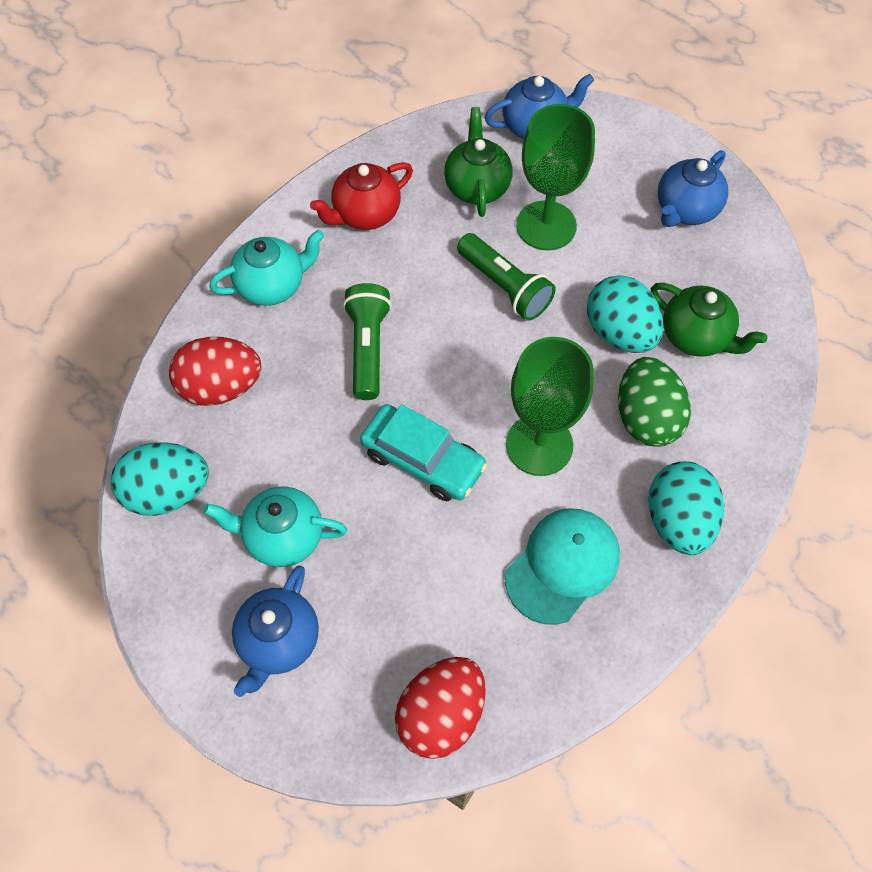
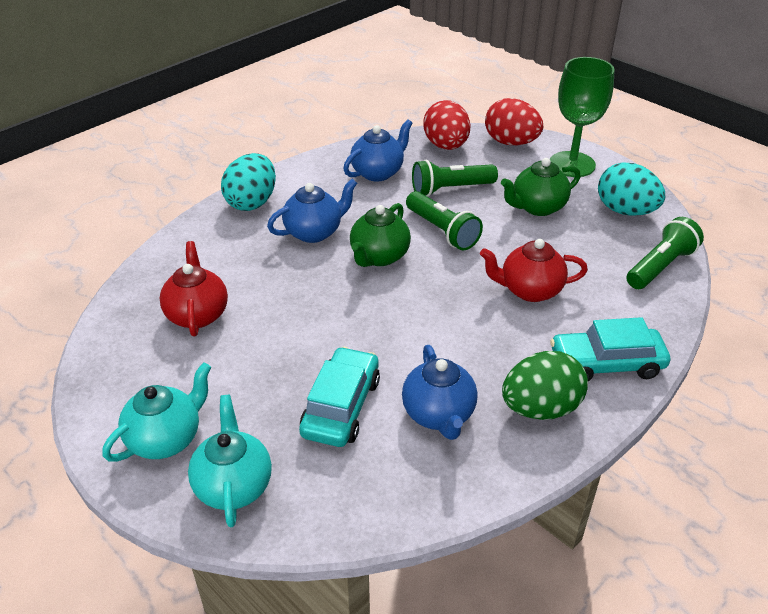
green flashlight: [343,283,392,400] [457,233,556,321] = 2 -> [406,191,483,250] [412,160,498,197] [626,217,704,289] = 3
green goblet: [506,337,594,476] [516,104,595,250] = 2 -> [550,57,615,177] = 1
red teapot: [310,162,413,230] = 1 -> [160,241,228,336] [480,239,588,302] = 2
turquoise cap: [505,508,620,625] = 1 -> none = 0
turquoise car: [360,404,487,501] = 1 -> [299,347,380,447] [550,317,670,381] = 2
turquoise egg: [111,442,209,516] [587,275,664,353] [648,461,724,555] = 3 -> [221,153,276,211] [598,162,665,216] = 2

